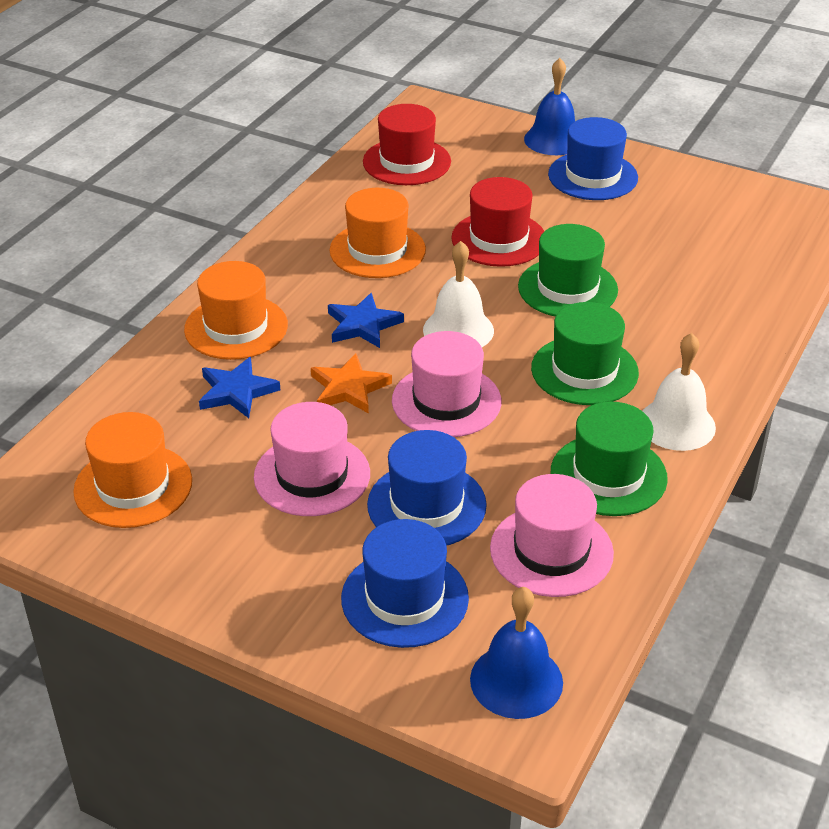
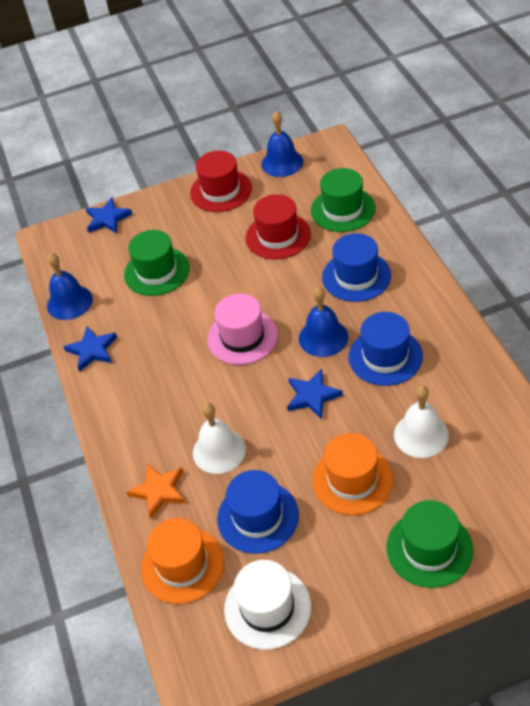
blue bell: [470,587,563,719] [524,58,575,155] = 2 -> [47,253,93,320] [261,111,303,177] [299,287,348,357] = 3
blue star: [199,357,280,418] [328,293,404,348] = 2 -> [64,326,117,372] [85,197,132,233] [287,369,343,419] = 3
orange hat: [73,412,192,528] [184,261,288,360] [330,188,426,278] = 3 -> [141,518,224,604] [312,433,393,515] = 2
pink hat: [254,402,370,516] [392,331,502,437] [490,474,614,597] = 3 -> [207,293,278,365] = 1
white hat: none = 0 -> [224,560,311,650] = 1

